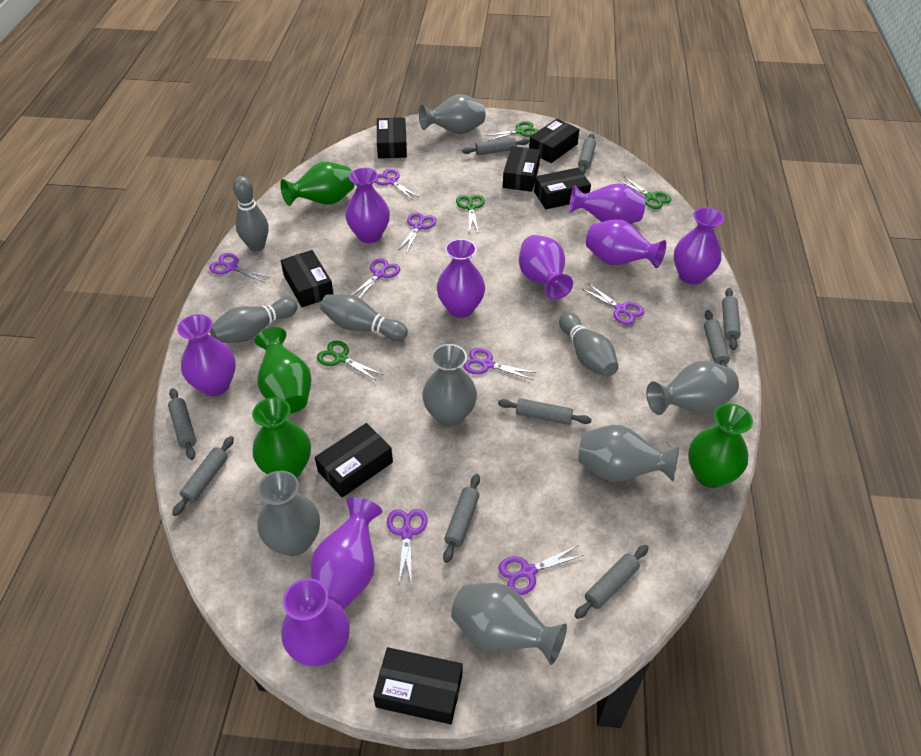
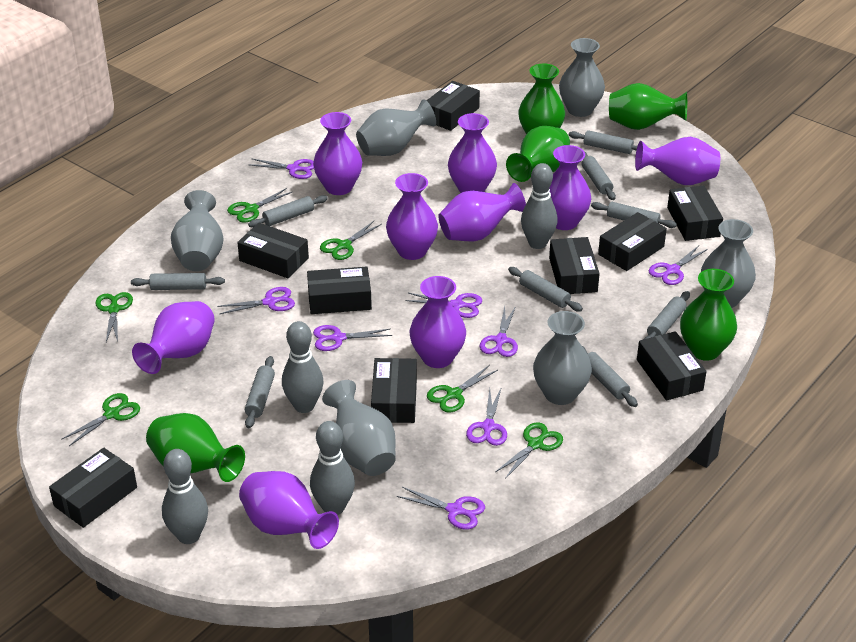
black box: [281,250,334,307] [315,423,393,498] [373,647,462,724] [377,117,407,159] [503,146,541,192] [529,119,579,163] [534,168,591,209] = 7 -> [49,448,137,528] [237,223,309,278] [307,267,372,314] [371,358,417,423] [426,81,480,131] [549,237,600,294] [598,212,667,271] [637,331,707,401] [667,186,723,241] = 9
green scissors: [317,341,383,381] [456,195,485,233] [485,121,538,141] [618,177,671,209] = 4 -> [61,393,140,446] [95,292,133,342] [227,188,292,223] [320,221,382,260] [427,365,498,412] [495,422,563,479] = 6
green vase: [252,397,311,478] [255,327,312,414] [280,162,355,206] [688,404,753,488] = 4 -> [146,413,245,482] [506,126,570,182] [518,64,565,134] [609,83,687,130] [680,269,737,361] = 5

